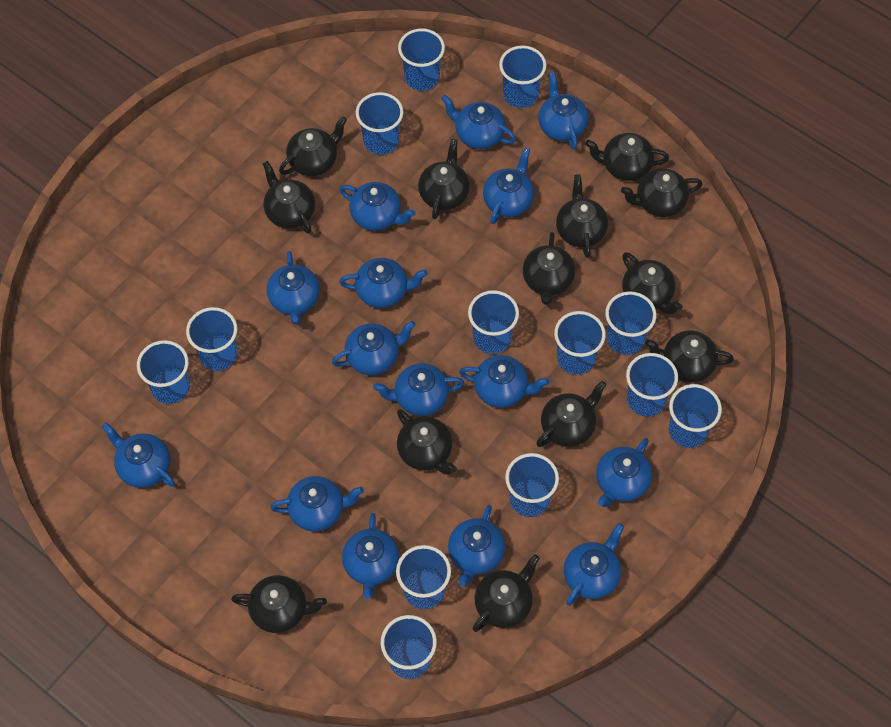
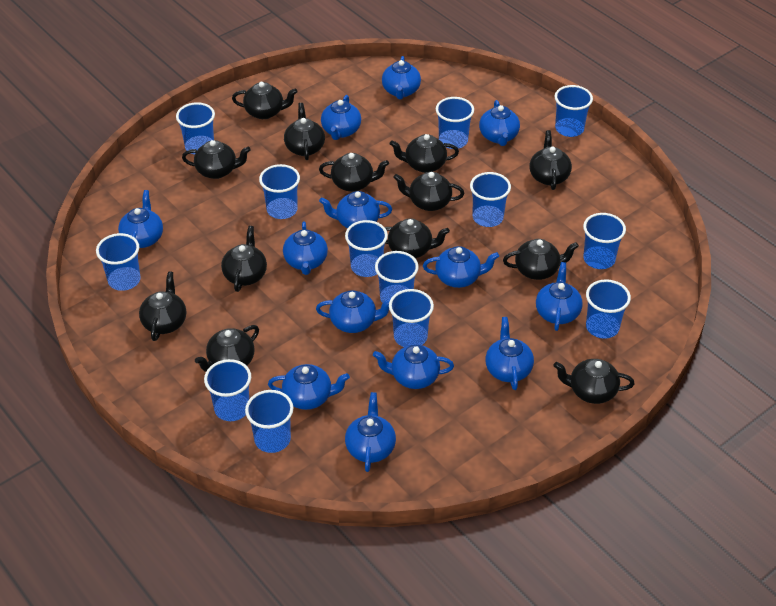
blue teapot: [102,423,175,488] [267,251,320,325] [270,476,364,531] [332,321,416,375] [339,182,416,231] [339,258,428,308] [342,513,400,599] [373,363,464,416] [441,95,516,149] [448,505,505,586] [459,355,550,408] [483,148,534,224] [538,72,589,150] [564,523,624,606] [596,438,652,507] = 15 -> [118,190,163,248] [268,364,350,410] [283,221,328,275] [316,290,390,333] [319,191,392,229] [321,95,361,140] [345,392,396,472] [373,345,454,389] [382,56,421,99] [423,246,499,288] [479,100,520,146] [485,317,534,390] [536,262,583,331] = 13

